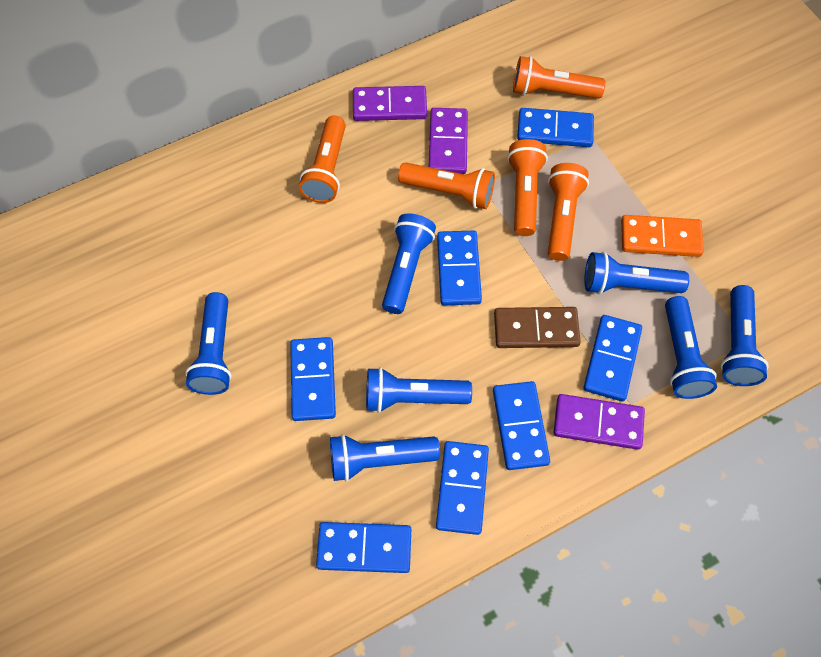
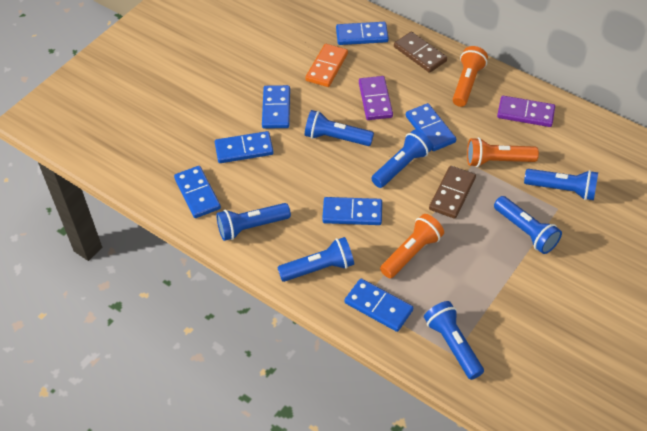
brown domino: [494,307,581,348] = 1 -> [394,32,447,73] [429,166,476,219] = 2
orange flashlight: [299,115,346,203] [398,162,495,209] [507,139,548,236] [513,56,606,99] [548,163,589,261] = 5 -> [380,214,444,278] [453,46,488,107] [467,137,539,167] = 3
purple domino: [353,86,427,121] [429,108,468,174] [553,394,645,450] = 3 -> [359,76,393,120] [497,96,555,127] = 2

